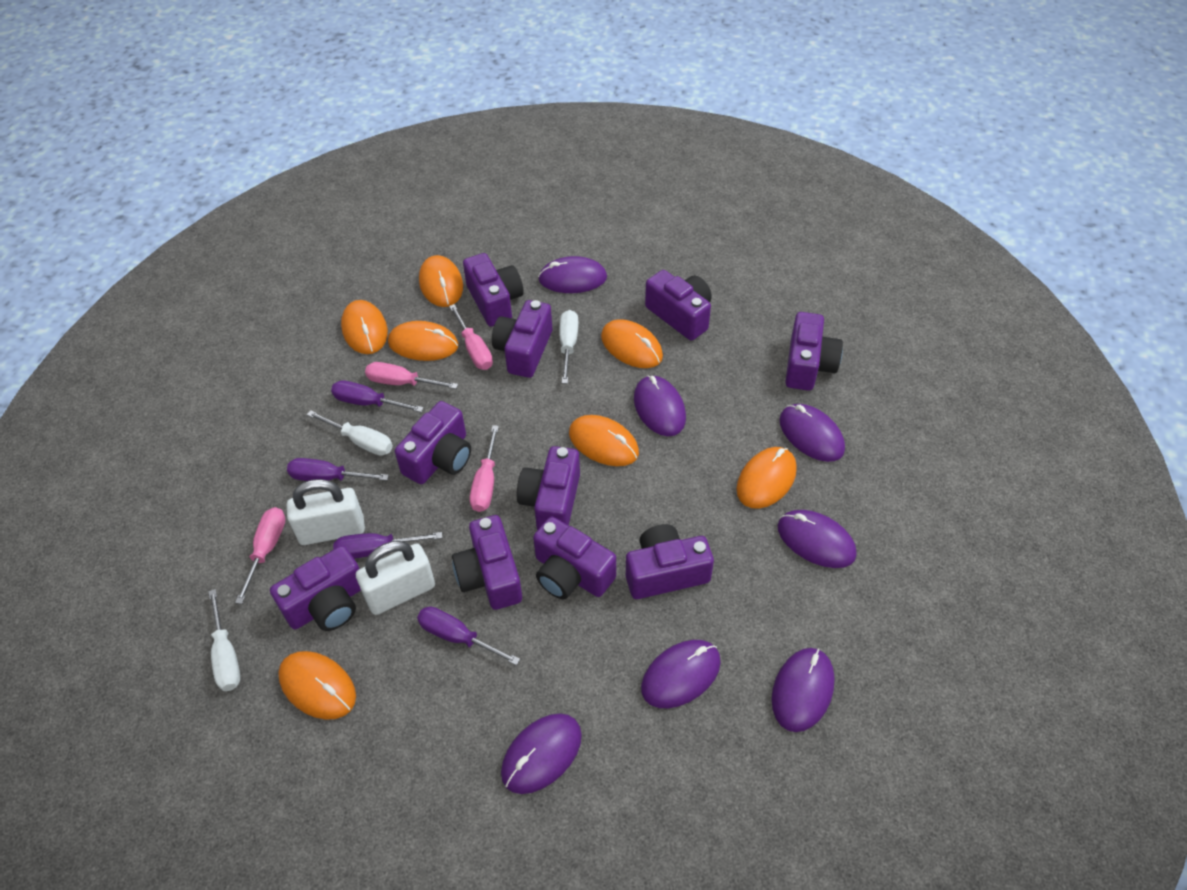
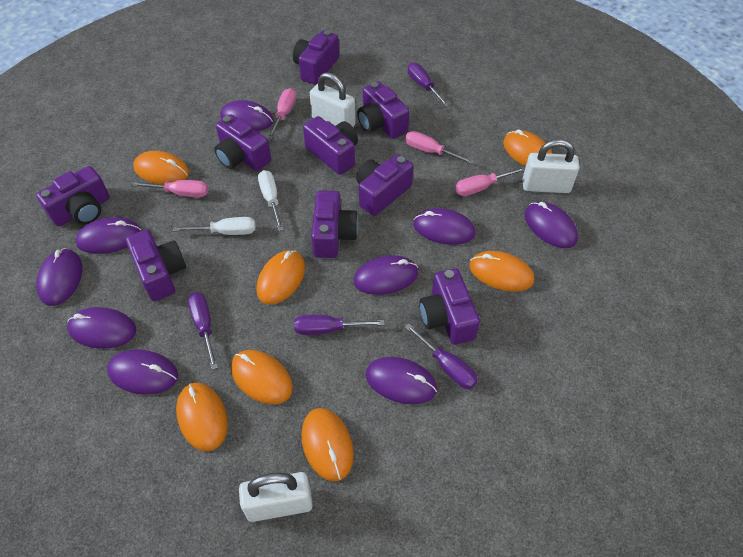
purple camera: [270,546,361,631] [395,401,471,484] [452,515,522,610] [463,253,524,327] [492,300,552,378] [517,446,580,530] [533,517,616,599] [626,524,714,599] [645,270,712,341] [785,312,843,391] = 10 -> [36,166,109,226] [126,229,186,301] [214,114,271,171] [293,30,339,85] [303,116,358,175] [311,190,359,258] [356,154,413,216] [357,81,409,139] [419,268,480,345] = 9
purple mouse: [501,713,582,794] [538,256,607,293] [634,375,686,436] [641,640,721,708] [772,648,835,732] [778,510,857,568] [780,404,845,462] = 7 -> [36,248,82,306] [67,307,136,349] [75,217,141,254] [107,350,178,394] [220,100,274,131] [354,255,418,295] [366,357,437,404] [413,208,475,245] [525,202,578,248] = 9
white padlock: [287,479,365,545] [356,541,435,615] = 2 -> [239,472,313,522] [310,72,356,127] [523,139,580,193] = 3
white screwdriver: [208,589,240,691] [307,410,393,456] [559,310,578,384] = 3 -> [173,217,256,235] [258,170,284,231] = 2

